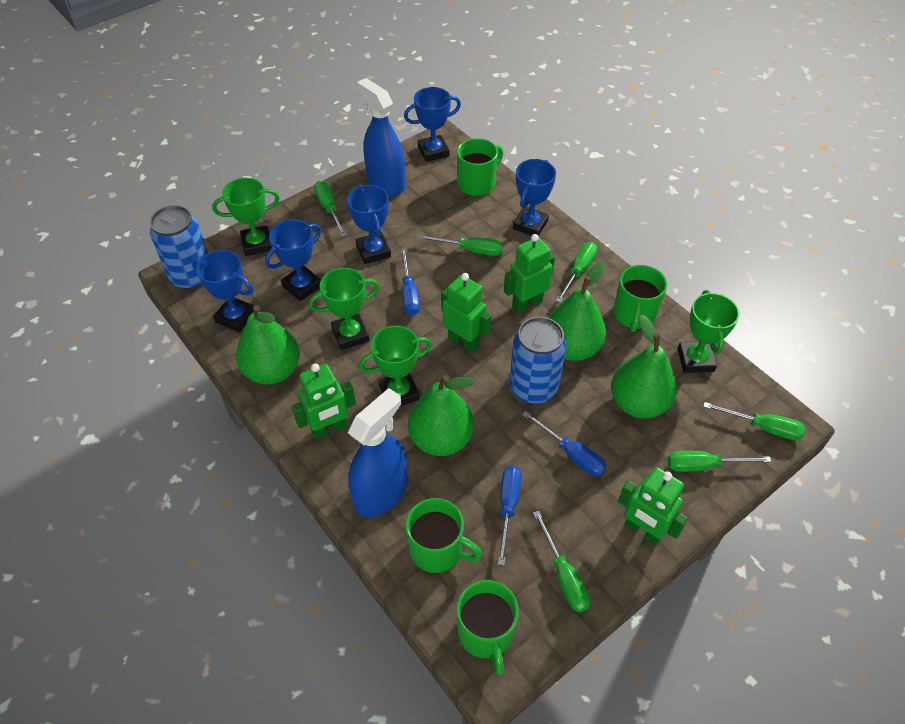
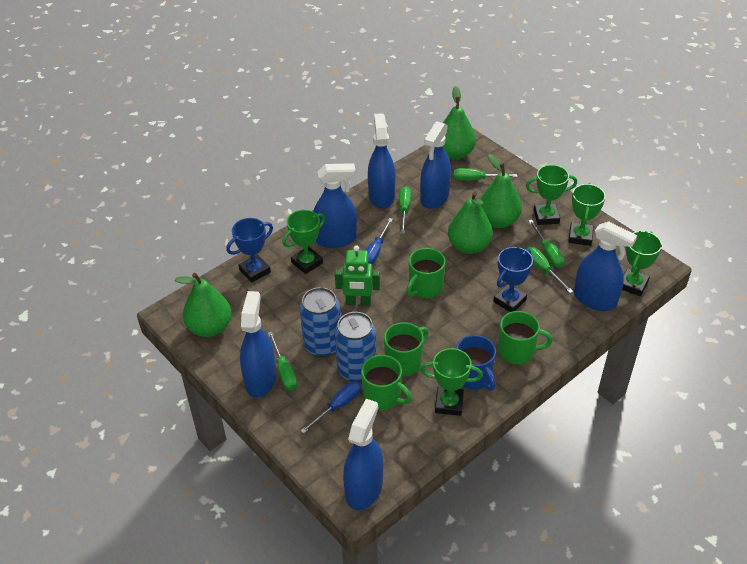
blue mug: none = 0 -> [456,335,496,391] = 1
blue screwdriver: [401,248,420,315] [498,465,521,565] [522,411,607,476] = 3 -> [301,381,361,434] [366,218,393,264] = 2
blue spray bottle: [348,388,408,518] [357,78,405,196] = 2 -> [240,291,276,398] [313,163,357,248] [343,399,383,510] [368,113,395,209] [420,121,451,209] [574,221,637,311] = 6
blue trophy: [192,250,254,332] [265,220,321,301] [347,185,391,264] [404,87,461,162] [513,159,556,236] = 5 -> [226,218,273,283] [493,247,533,312] = 2
green robot: [292,363,356,440] [441,273,491,353] [504,234,555,313] [618,467,688,545] = 4 -> [335,245,380,306] = 1
green screwdriver: [314,181,346,236] [419,235,502,256] [533,511,590,612] [556,242,597,303] [668,451,771,472] [703,402,806,440] = 6 -> [268,332,297,390] [399,187,411,234] [454,168,517,181] [525,247,573,293] [528,220,564,268] = 5
green trophy: [212,178,280,256] [309,268,379,350] [359,326,432,406] [678,290,740,373] = 4 -> [282,210,325,274] [420,348,483,416] [526,165,577,225] [568,183,606,246] [622,231,662,296] = 5

